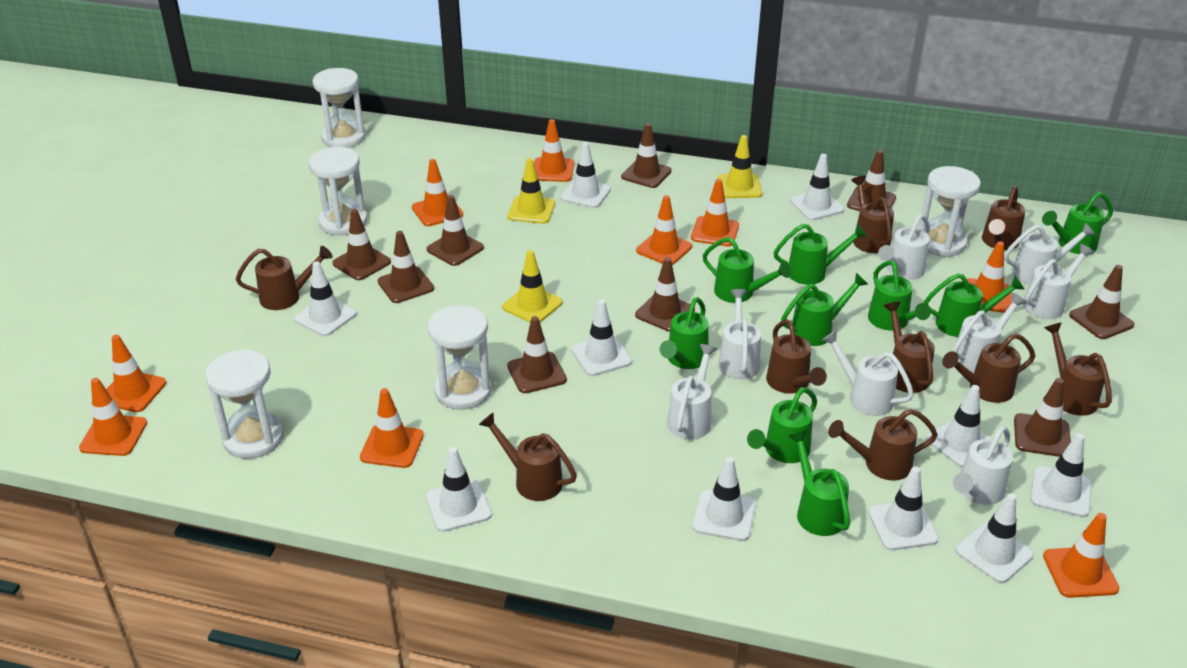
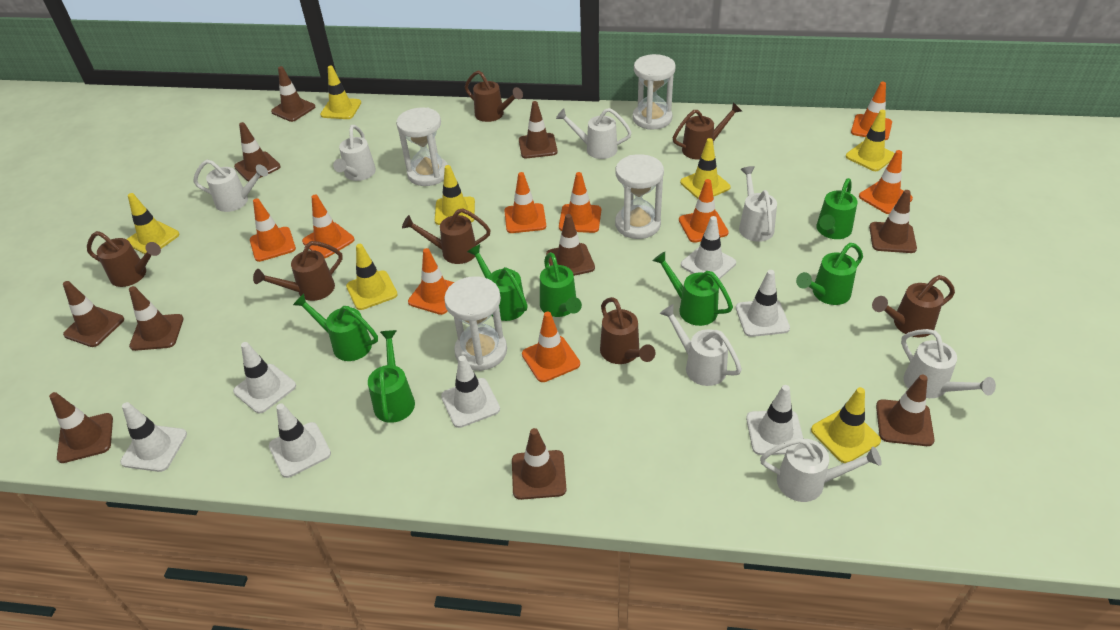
brown traffic cone: [332,209,391,280] [377,231,434,303] [427,195,484,266] [507,316,567,393] [621,123,672,188] [635,257,695,332] [847,150,896,211] [1014,378,1071,457] [1069,265,1134,339] = 9 -> [49,392,113,463] [63,281,124,347] [129,286,184,351] [234,122,281,181] [271,66,315,122] [512,428,567,500] [519,101,558,158] [546,214,595,276] [869,190,917,253] [876,374,935,446] = 10
brown watering can: [236,246,333,310] [479,413,577,501] [766,319,827,394] [828,409,938,480] [851,176,894,253] [883,302,935,393] [942,333,1035,403] [982,186,1025,250] [1044,322,1112,416] = 9 -> [87,231,161,287] [253,241,343,301] [402,208,491,264] [465,70,523,122] [600,297,656,364] [673,102,742,160] [872,275,955,337] = 7
green watering can: [660,297,709,369] [702,237,791,303] [747,387,817,463] [774,224,867,285] [781,273,868,346] [788,430,850,536] [868,260,931,331] [924,273,1025,337] [1042,192,1113,254] = 9 -> [293,293,378,361] [368,330,415,423] [467,244,528,321] [540,252,582,317] [653,251,733,326] [796,243,863,305] [816,178,858,239] = 7
white hourglass: [205,350,284,459] [309,147,367,236] [312,68,366,148] [428,305,492,410] [919,166,981,257] = 5 -> [396,107,448,186] [444,276,507,371] [615,154,664,239] [633,54,676,130] = 4
white traffic cone: [294,261,357,336] [426,447,492,532] [560,142,611,208] [571,300,632,376] [693,457,756,541] [790,154,844,220] [868,466,939,550] [926,385,992,467] [956,493,1034,583] [1030,433,1092,517] = 10 -> [120,402,187,472] [233,342,296,413] [269,404,331,478] [441,356,500,428] [681,216,736,279] [736,270,790,337] [746,385,803,455] = 7
white watering can: [667,344,717,439] [718,289,761,380] [822,330,914,416] [878,214,930,280] [953,293,1027,373] [953,426,1013,505] [1004,223,1095,284] [1023,244,1094,319] = 8 -> [193,160,268,212] [333,125,376,181] [556,108,632,159] [660,304,742,386] [739,166,777,242] [760,438,881,502] [901,329,996,398] = 7
yellow traffic cone: [502,250,562,322] [508,158,555,224] [718,135,762,198] = 3 -> [127,193,180,254] [320,66,361,119] [346,244,398,310] [435,165,475,225] [680,138,731,199] [811,387,881,463] [846,110,895,171] = 7

